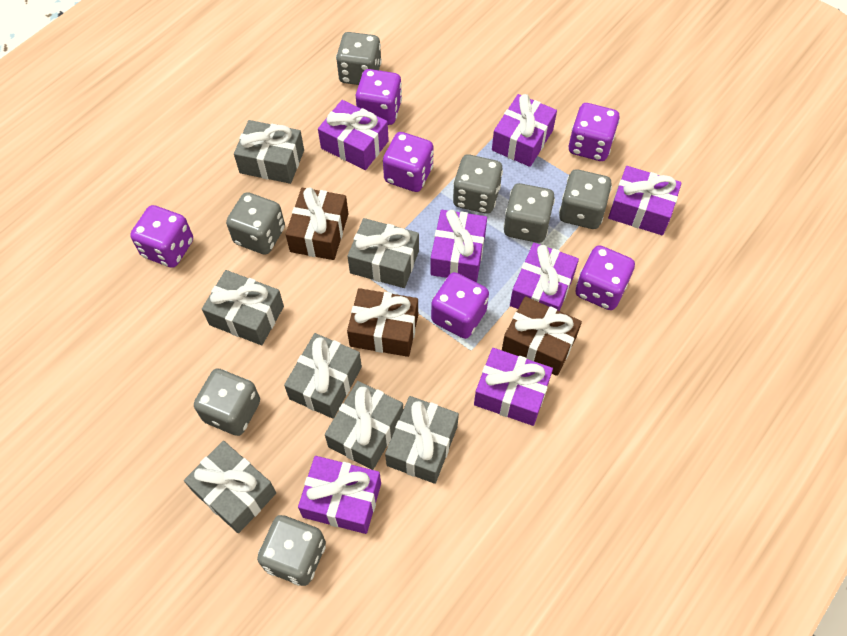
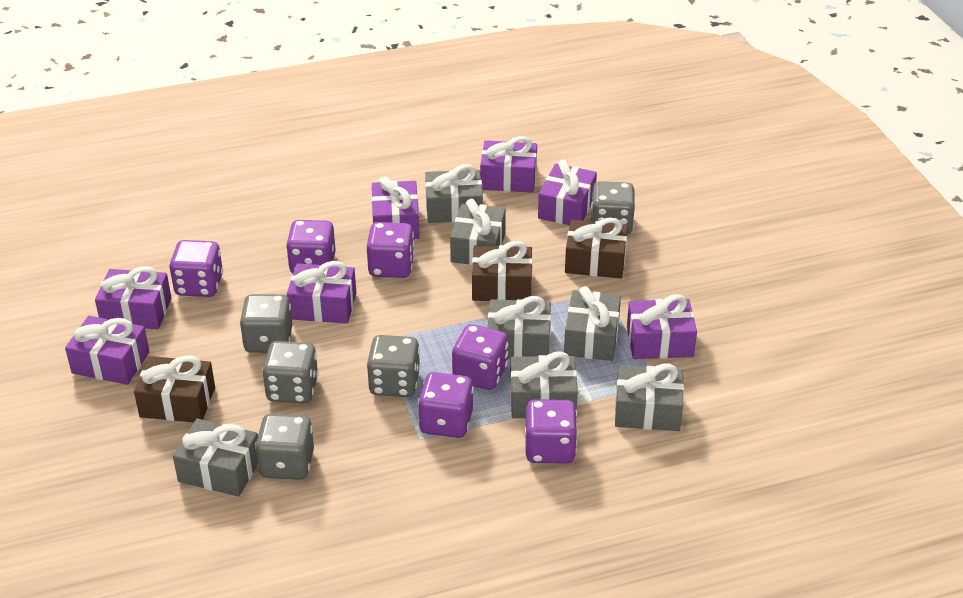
grey dice: [194,368,260,436] [226,192,285,255] [257,515,326,586] [336,32,382,85] [453,154,503,214] [503,183,555,243] [559,169,612,229] = 7 -> [240,294,292,353] [255,414,314,480] [262,341,319,403] [367,335,420,397] [590,181,635,235] = 5

